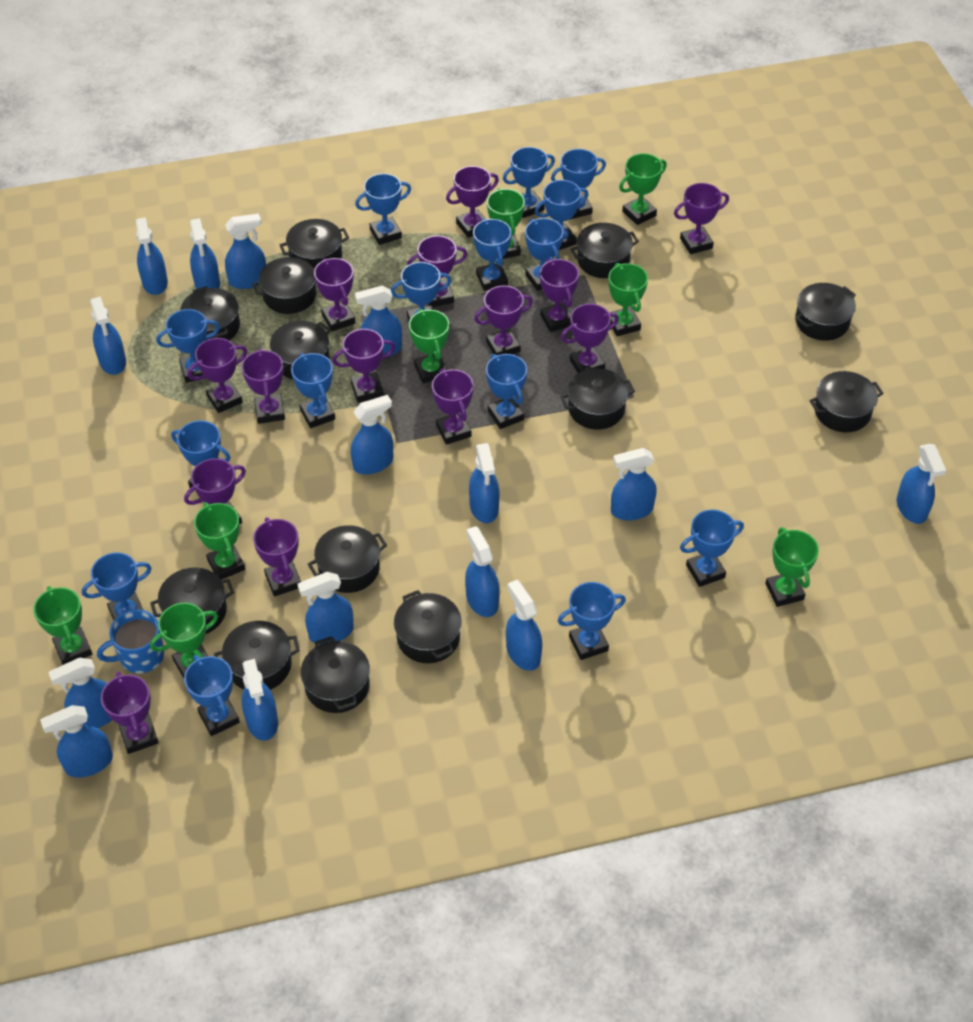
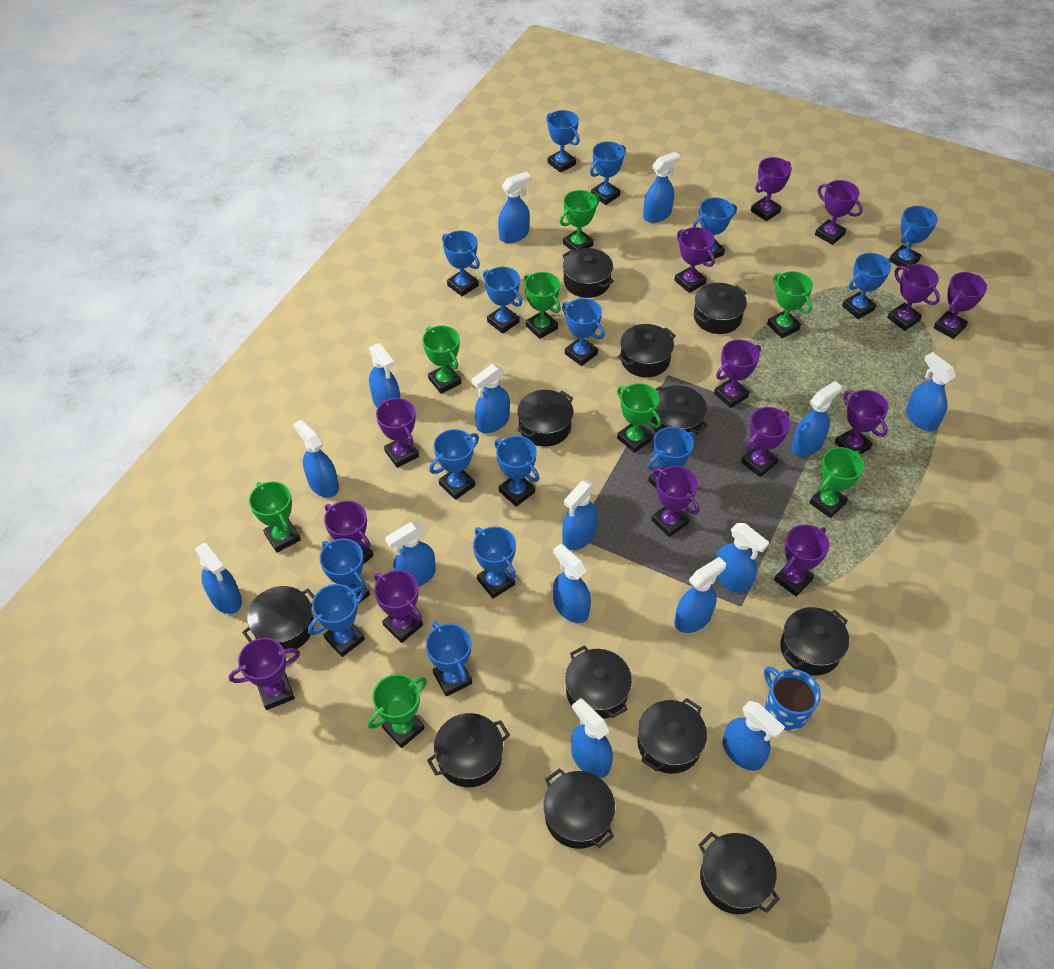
black pot: [150,567,234,634] [180,286,240,340] [214,621,300,690] [252,257,317,314] [270,321,331,379] [280,219,349,268] [301,637,370,713] [308,525,387,593] [394,590,462,663] [560,368,635,430] [570,223,639,278] [795,283,856,341] [809,371,883,432] = 13 -> [242,586,314,649] [427,713,510,787] [517,390,573,447] [543,768,615,849] [562,248,614,298] [565,645,632,719] [618,324,676,377] [638,698,707,774] [650,385,708,437] [694,283,747,334] [698,832,780,914] [780,607,849,676] = 12

